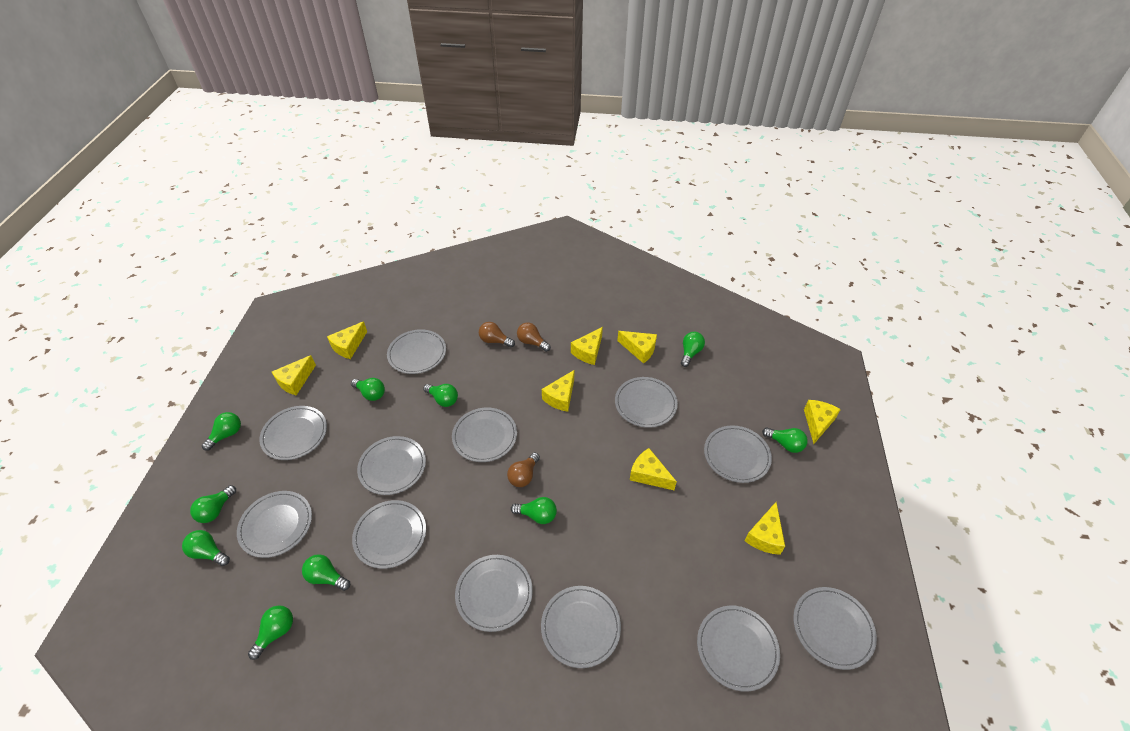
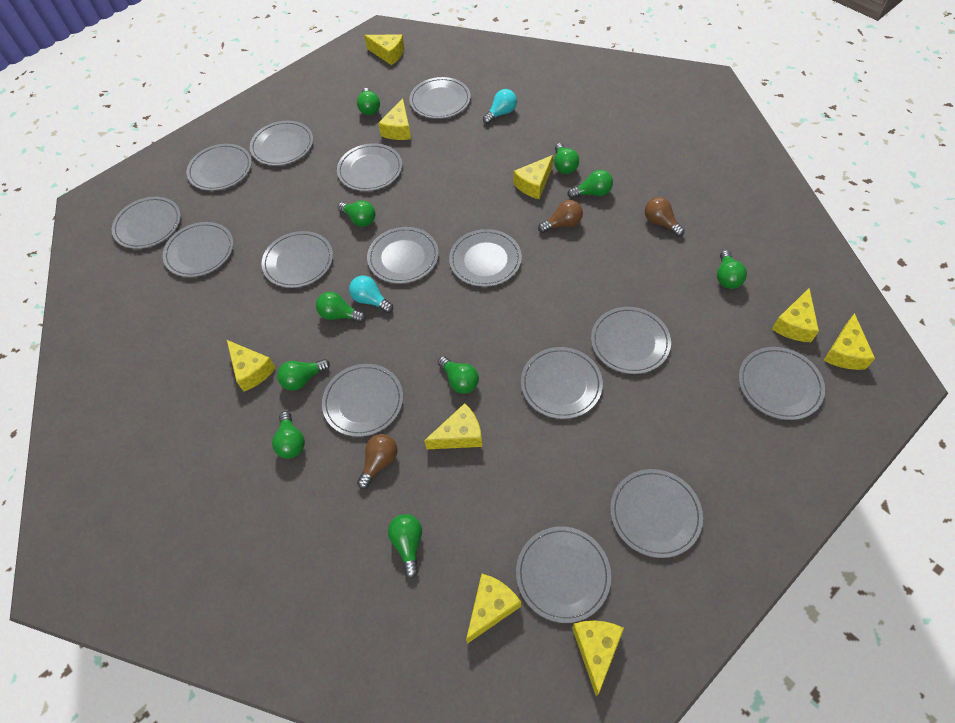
grey plate: [237,491,312,558] [259,406,327,460] [352,500,426,569] [357,436,426,495] [387,329,446,374] [452,407,517,462] [455,555,533,632] [541,586,621,668] [615,377,678,428] [697,606,780,691] [704,425,772,483] [793,587,877,670] = 12 -> [112,197,181,249] [163,222,233,277] [187,144,252,191] [250,121,313,166] [261,231,333,288] [322,364,403,437] [337,143,402,191] [367,227,439,284] [409,77,471,119] [449,229,522,287] [516,527,611,623] [521,347,603,419] [591,307,671,374] [610,469,703,558] [739,347,825,420] = 15
turquoise light bulb: none = 0 -> [349,276,393,313] [483,89,517,124] = 2
yellow cheese: [272,355,316,396] [327,321,367,359] [542,370,574,412] [571,327,603,365] [617,331,657,363] [630,448,677,490] [745,502,785,555] [804,400,841,444] = 8 -> [227,340,276,392] [364,34,404,65] [378,98,411,140] [424,403,482,449] [466,574,521,644] [514,155,553,199] [572,621,624,696] [772,288,819,342] [824,313,875,370] = 9

